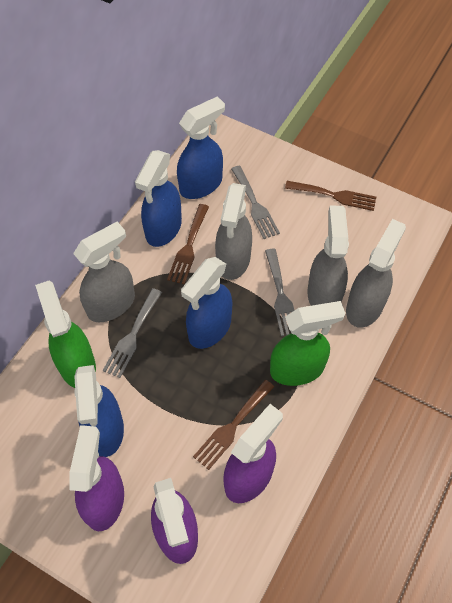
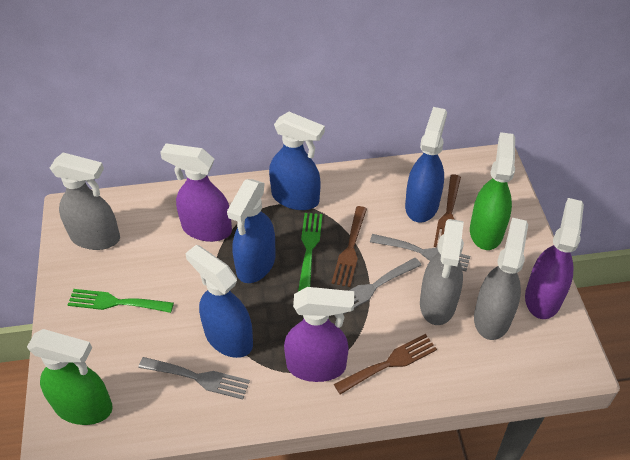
green fork: none = 0 -> [67,289,174,313] [298,213,323,292] = 2
grey spray bottle: [73,222,135,322] [215,183,252,280] [307,206,349,306] [346,219,406,328] = 4 -> [50,152,120,250] [420,219,464,325] [474,218,528,340] = 3

